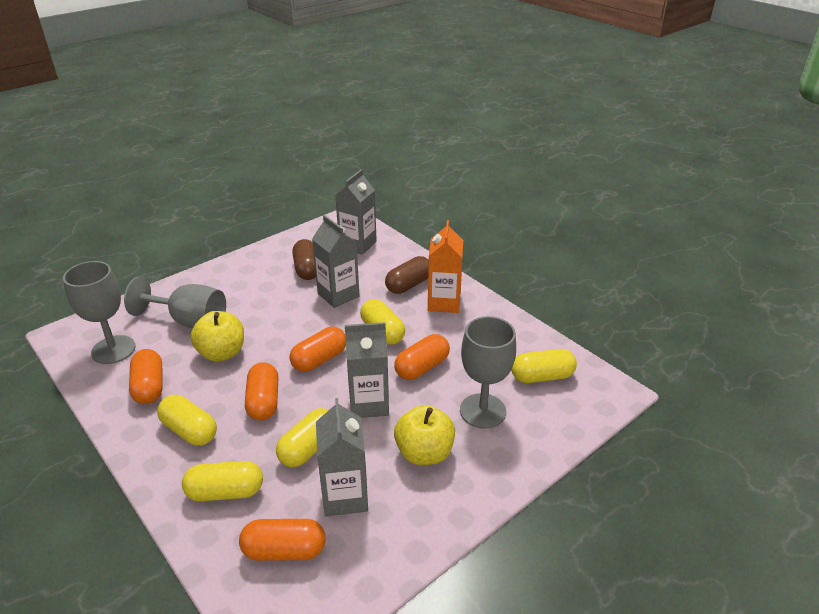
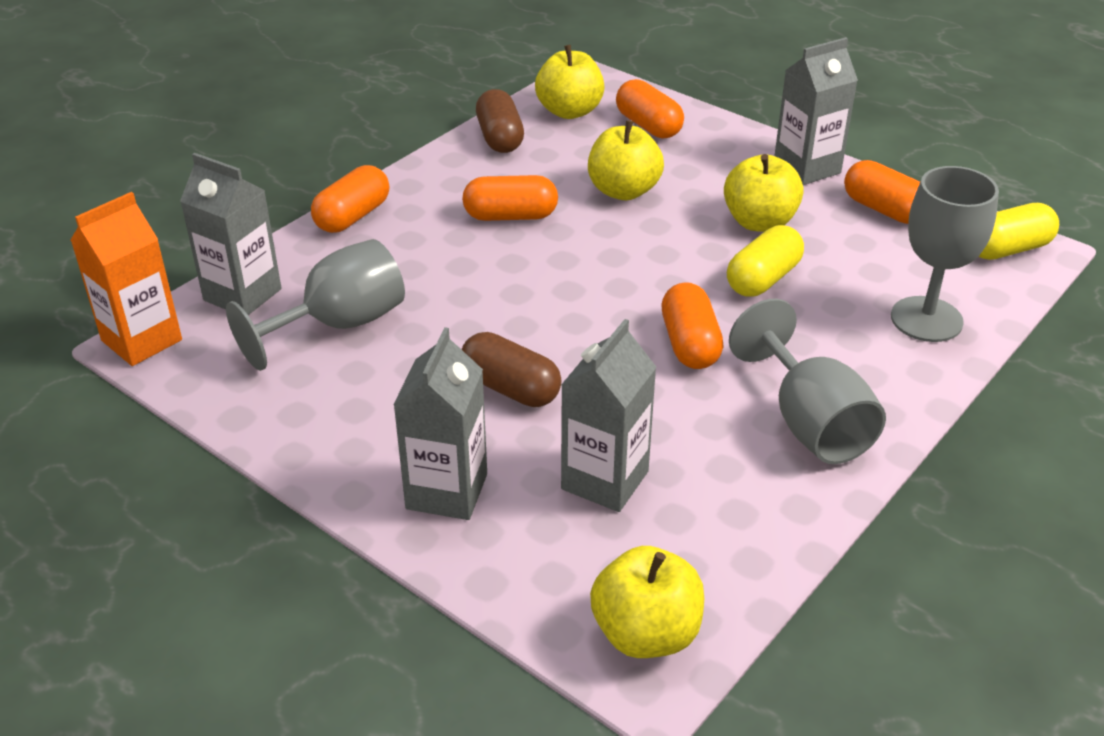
yellow apple: [191,311,244,362] [394,405,455,465] = 2 -> [535,45,605,119] [588,120,664,200] [590,546,704,658] [724,154,804,232] = 4
yellow capsule: [157,395,217,446] [182,461,263,501] [276,408,329,467] [360,299,405,345] [512,349,577,383] = 5 -> [727,225,804,297] [978,203,1059,260] = 2

